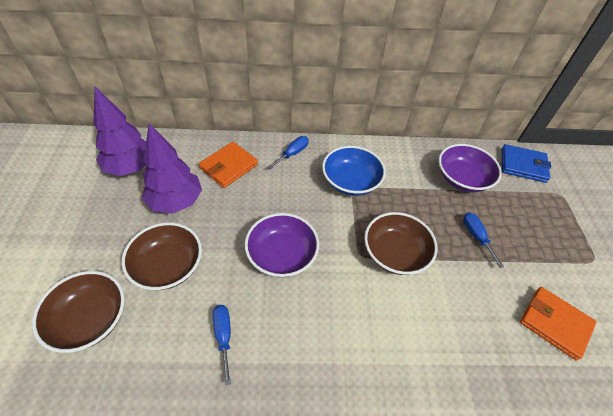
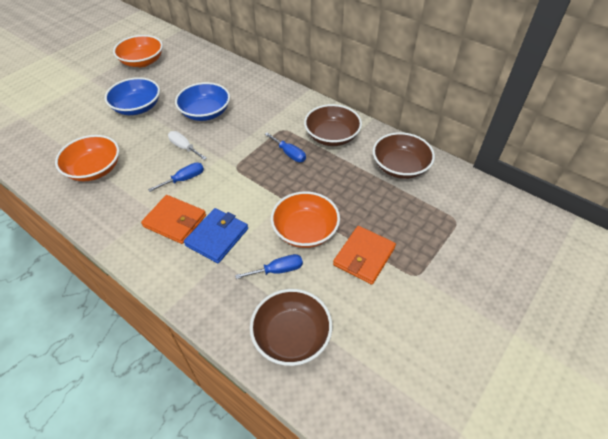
blue bowl: [322,146,386,196] = 1 -> [105,77,160,115] [175,82,230,121] = 2
orange bowl: none = 0 -> [55,135,119,181] [113,35,163,67] [271,191,340,248] = 3
purple bowl: [245,213,319,277] [439,144,502,192] = 2 -> none = 0
purple tree: [93,87,146,176] [142,123,202,214] = 2 -> none = 0
white screwdriver: none = 0 -> [168,131,207,160] = 1

